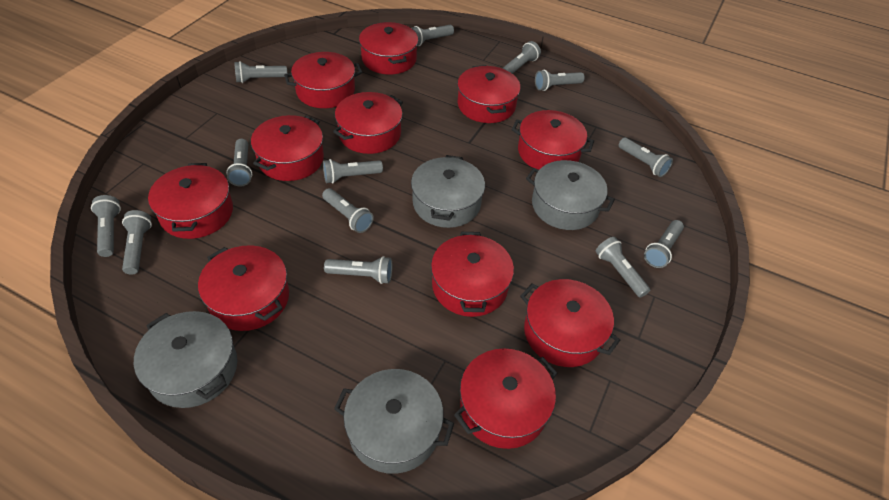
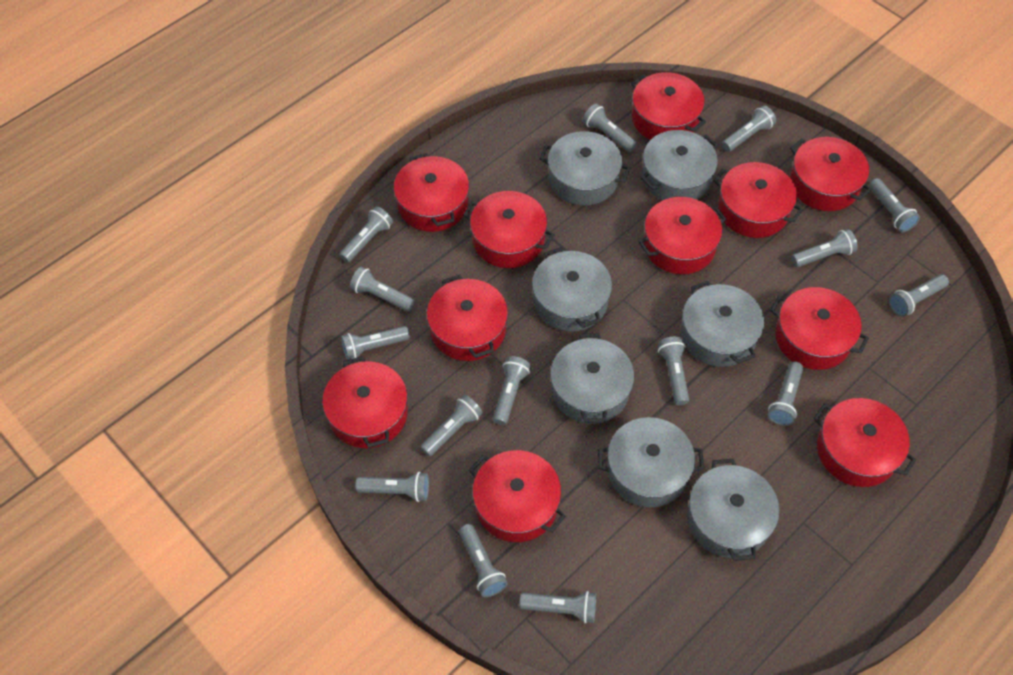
grey flashlight: [91,195,121,257] [122,210,152,274] [226,139,252,186] [234,61,287,83] [322,188,374,233] [323,159,383,184] [324,256,392,284] [411,25,454,46] [502,41,541,74] [535,70,585,91] [596,237,650,298] [618,138,673,177] [644,220,684,268] = 13 -> [339,206,393,263] [341,326,410,360] [350,267,415,311] [355,472,429,502] [420,395,483,457] [459,524,508,597] [493,356,531,425] [519,591,596,623] [583,103,637,152] [658,336,689,405] [722,105,776,152] [768,362,803,426] [791,229,858,267] [869,178,920,232] [889,274,949,317] = 15
grey pot: [134,311,237,408] [334,369,454,474] [411,155,485,228] [526,160,615,230] = 4 -> [532,247,612,332] [539,131,630,205] [550,334,634,424] [598,417,704,507] [641,130,718,200] [681,280,764,367] [687,459,780,561] = 7

